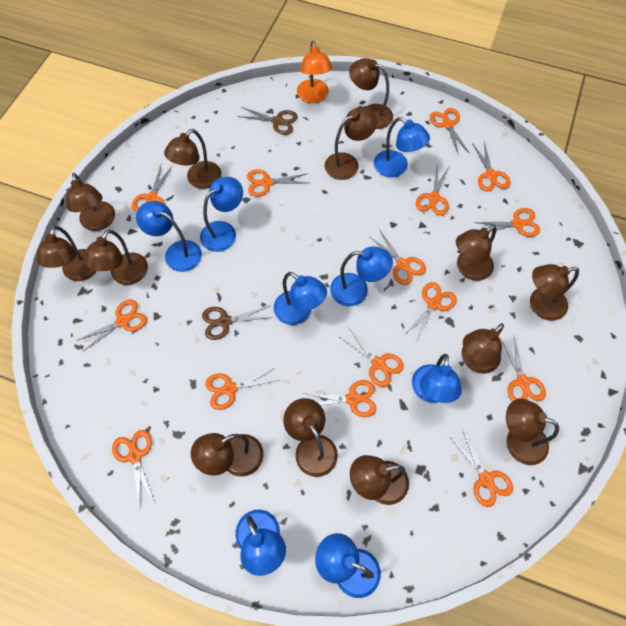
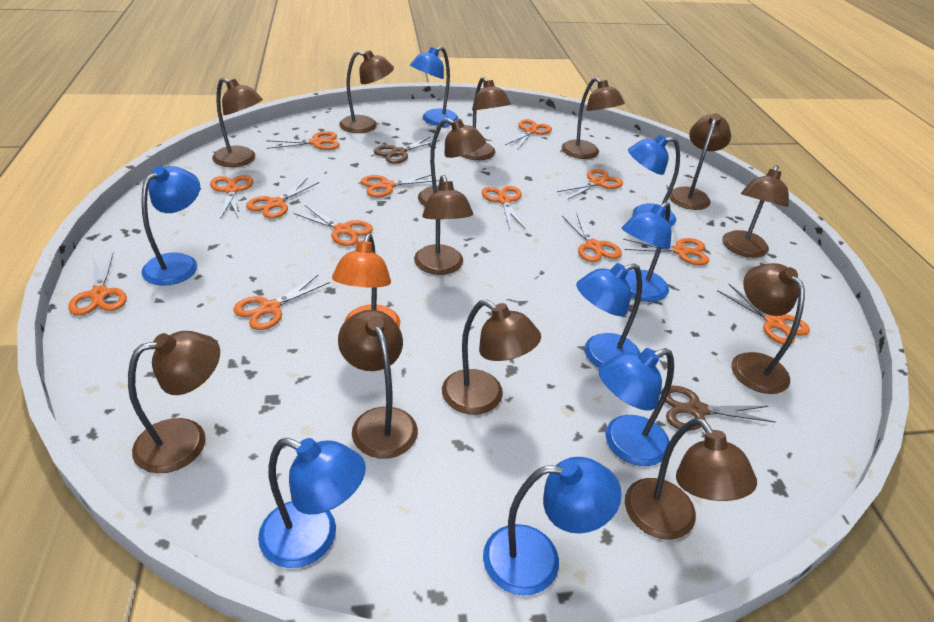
orange scissors: [76,299,147,352] [112,430,155,510] [132,165,173,212] [205,368,280,410] [247,169,308,197] [304,380,376,417] [338,327,404,387] [370,231,426,285] [404,282,457,342] [416,165,449,216] [430,108,470,156] [450,429,513,507] [472,141,510,192] [474,208,540,237] [501,335,546,401] = 15 -> [68,253,127,315] [210,175,253,219] [233,274,330,330] [246,178,319,219] [266,131,340,150] [293,205,373,246] [361,175,439,197] [482,186,525,229] [505,119,552,149] [557,169,623,200] [562,213,622,262] [623,238,709,265] [717,284,810,345] = 13

